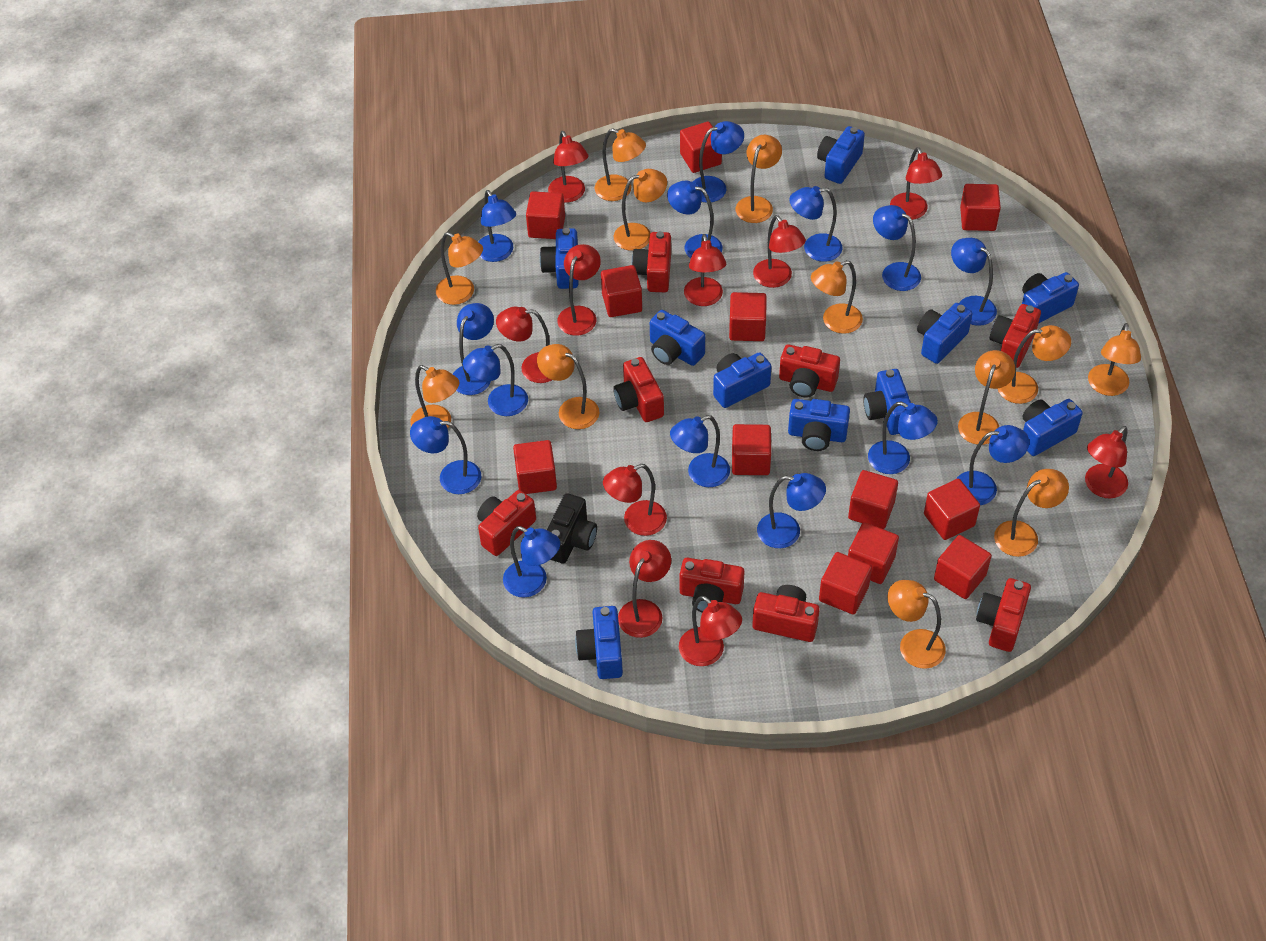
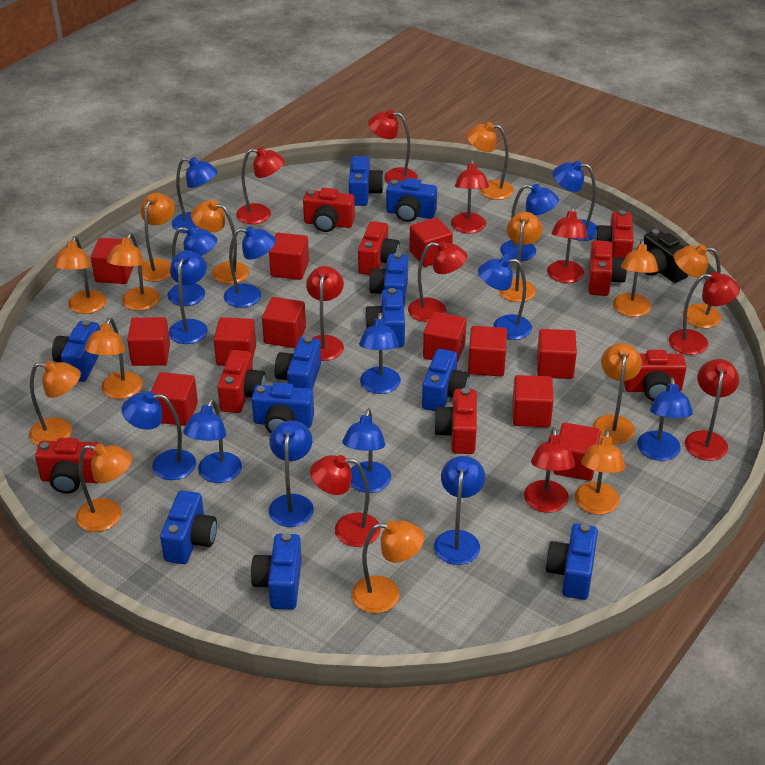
blue camera: [540,228,578,289] [575,606,623,679] [650,310,705,366] [713,352,772,408] [788,399,850,451] [817,126,865,184] [863,369,911,435] [917,303,972,364] [1022,272,1079,324] [1022,399,1083,456] = 10 -> [52,320,100,382] [160,491,217,564] [251,533,302,610] [252,382,314,433] [275,337,321,390] [349,156,384,206] [365,288,405,347] [369,252,408,307] [386,178,437,222] [422,349,470,411] [546,523,598,600] = 11
orange lamp: [410,365,459,428] [436,232,483,305] [537,344,600,429] [595,128,646,201] [614,169,667,251] [736,135,782,223] [811,260,863,334] [888,580,946,669] [958,350,1015,445] [994,469,1069,557] [998,325,1071,404] [1088,323,1141,396] = 12 -> [29,360,81,446] [54,236,107,314] [76,443,132,532] [85,318,143,399] [107,233,160,311] [137,193,175,282] [191,200,249,284] [352,520,424,613] [466,122,514,200] [499,212,543,302] [575,429,625,515] [592,343,642,444] [613,239,658,317] [674,244,721,328] = 14

